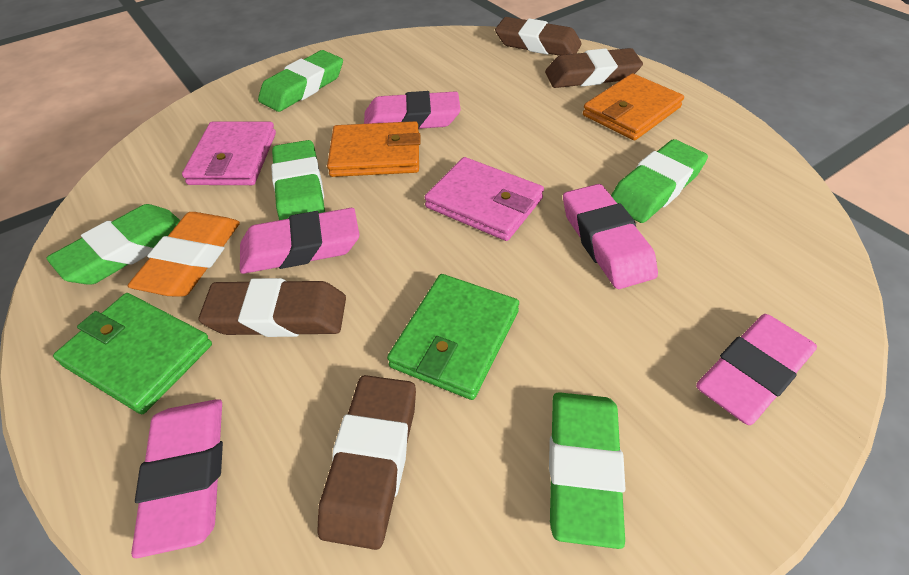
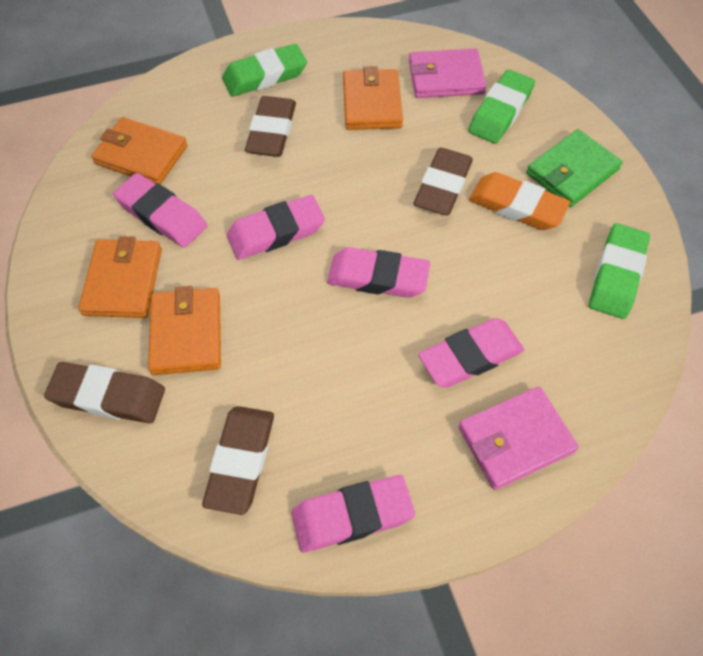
green eraser: [46,204,180,285] [258,50,343,112] [271,140,325,220] [549,392,626,549] [611,139,708,223] = 5 -> [222,44,307,97] [468,69,535,144] [589,223,650,319] = 3
green wallet: [53,293,212,414] [387,274,519,400] = 2 -> [526,129,623,207] = 1
orange wallet: [327,121,421,177] [583,73,684,140] = 2 -> [78,236,162,318] [91,117,188,185] [148,286,221,375] [343,66,403,130] = 4

